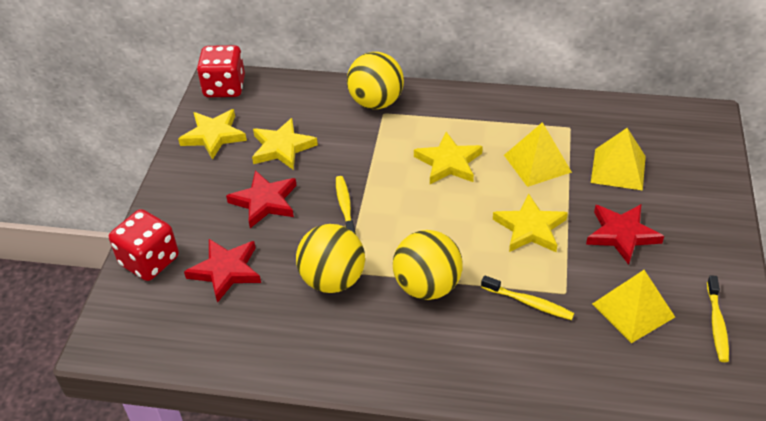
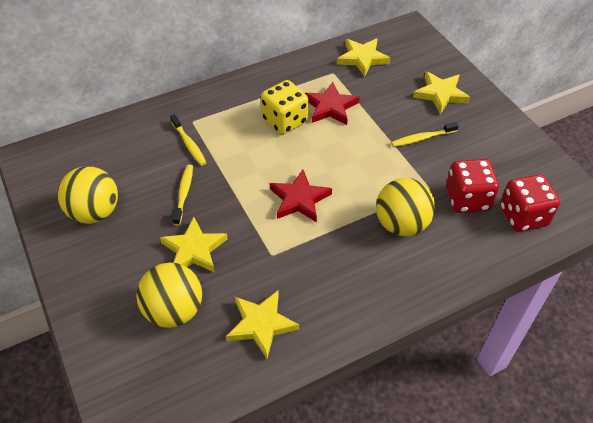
red star: [184,239,261,303] [226,170,297,228] [586,204,664,265] = 3 -> [270,170,332,222] [305,82,360,125] = 2
yellow dice: none = 0 -> [261,80,308,135] = 1
yellow pyramid: [504,122,572,187] [591,128,646,191] [592,270,675,343] = 3 -> none = 0

